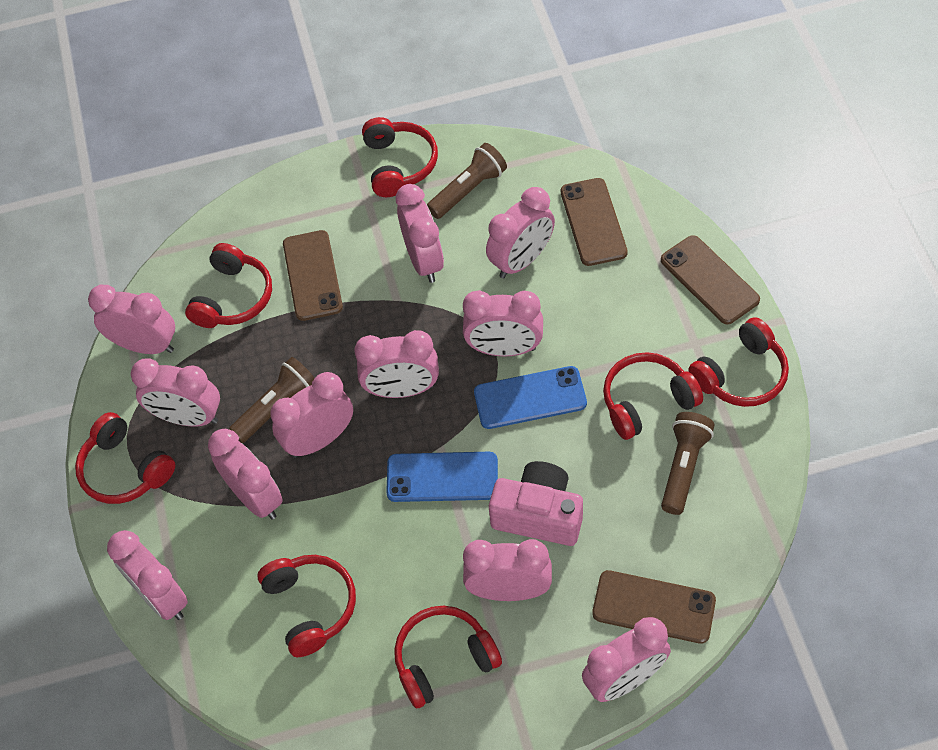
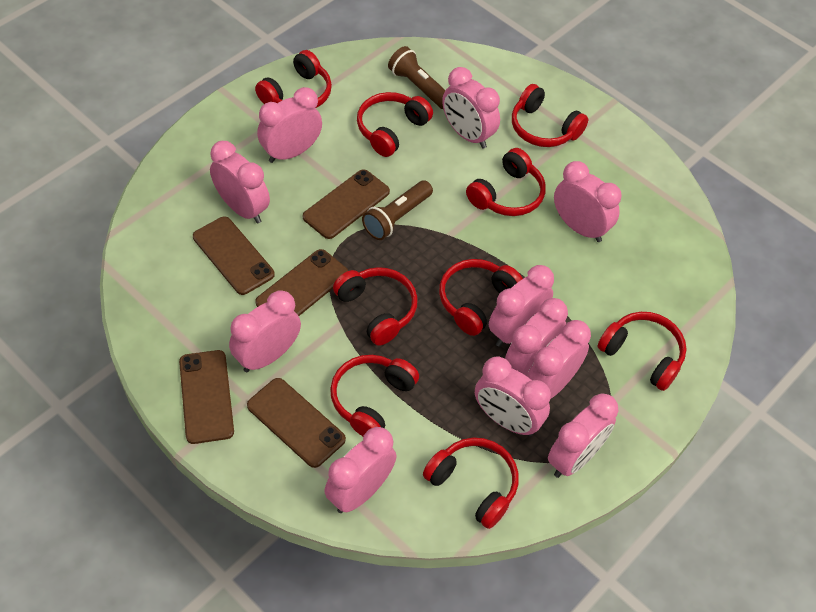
blue phone: [386,452,498,502] [474,366,587,429] = 2 -> none = 0
brown flashlight: [229,357,315,443] [427,143,507,219] [661,412,715,515] = 3 -> [362,180,433,240] [388,46,446,109] = 2
brown phone: [283,230,343,321] [561,178,628,266] [592,570,716,644] [661,235,760,324] = 4 -> [179,350,234,444] [193,216,275,295] [247,378,346,468] [255,249,348,316] [303,169,390,239] = 5
pink camera: [489,461,583,546] = 1 -> none = 0
red headphones: [75,412,175,504] [185,243,272,328] [258,555,356,657] [362,117,438,197] [394,606,502,708] [603,352,703,440] [688,317,789,407] = 7 -> [255,50,332,108] [330,355,419,436] [333,267,418,346] [357,92,433,157] [423,437,519,529] [439,259,523,336] [466,148,546,216] [512,84,588,147] [598,312,687,391] = 9

